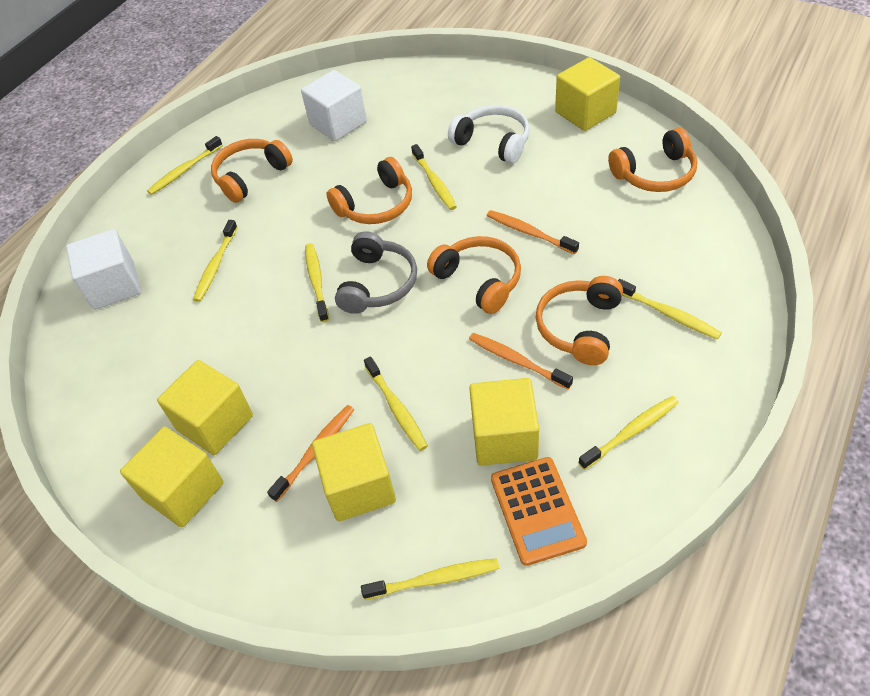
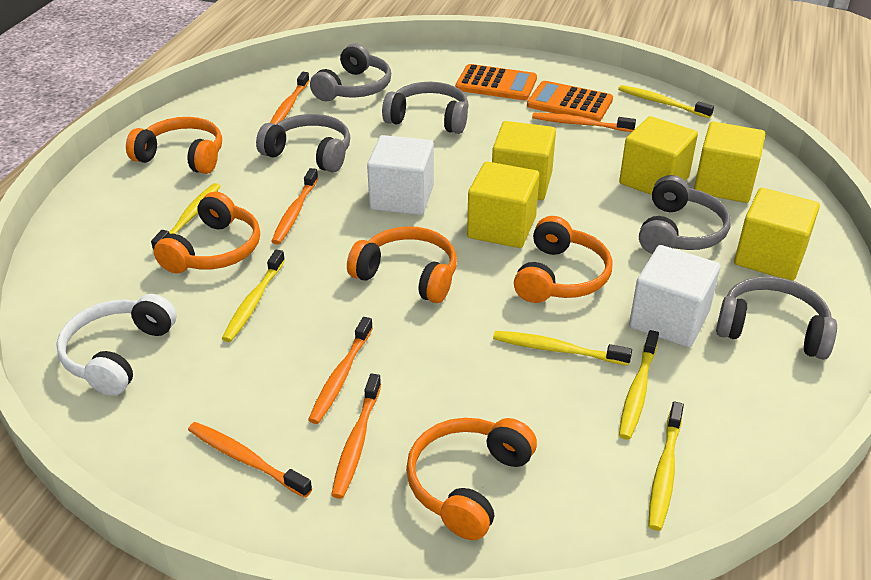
grey headphones: [335,231,417,314] = 1 -> [256,114,350,173] [310,43,391,102] [382,82,469,134] [639,175,731,254] [716,276,837,360] = 5
orange calculator: [491,457,587,566] = 1 -> [455,64,537,100] [527,81,613,122] = 2
orange toothbrush: [267,405,354,502] [469,333,573,389] [487,210,579,254] = 3 -> [188,422,312,498] [270,72,310,125] [271,168,318,245] [308,317,373,424] [331,374,381,499] [532,113,636,132] = 6
yellow toothbrush: [147,136,223,195] [193,220,238,302] [305,243,329,322] [361,558,499,600] [364,356,428,451] [411,144,457,210] [578,396,679,470] [618,279,722,339] = 8 -> [151,183,221,251] [222,250,285,342] [493,331,632,365] [618,85,714,118] [619,330,659,440] [648,401,684,531] = 6

